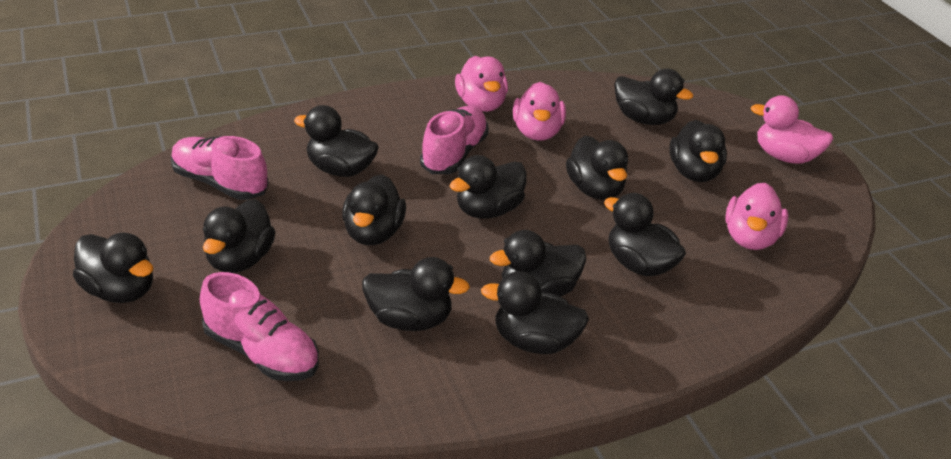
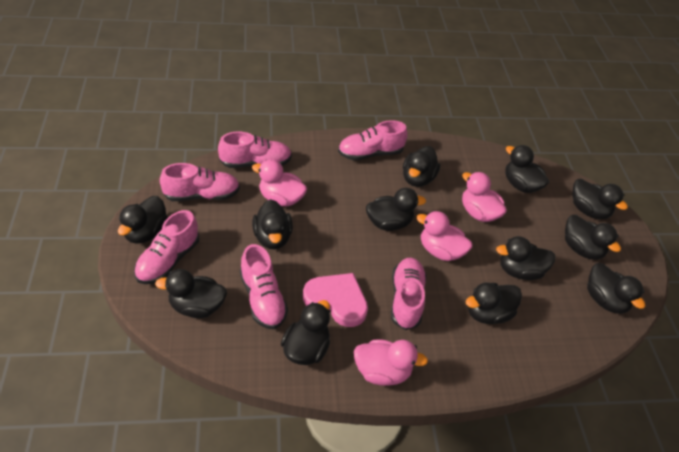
pink heart: none = 0 -> [303,273,368,327] = 1
pink shoe: [171,136,269,200] [200,272,319,381] [420,106,489,174] = 3 -> [134,210,199,284] [160,163,240,201] [218,132,292,168] [240,244,288,329] [338,120,408,160] [391,258,427,330] = 6

